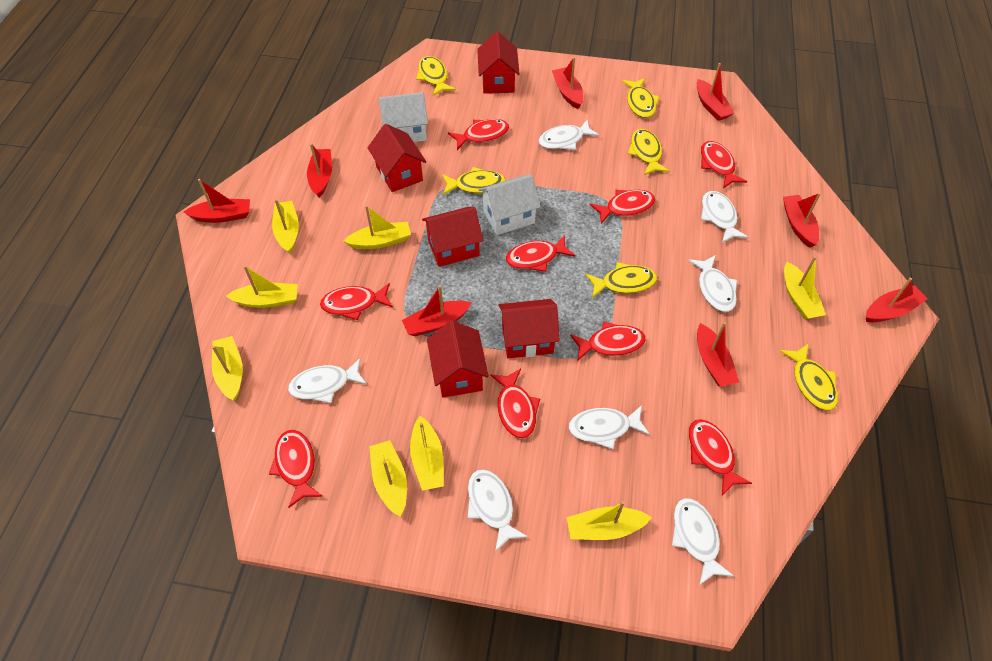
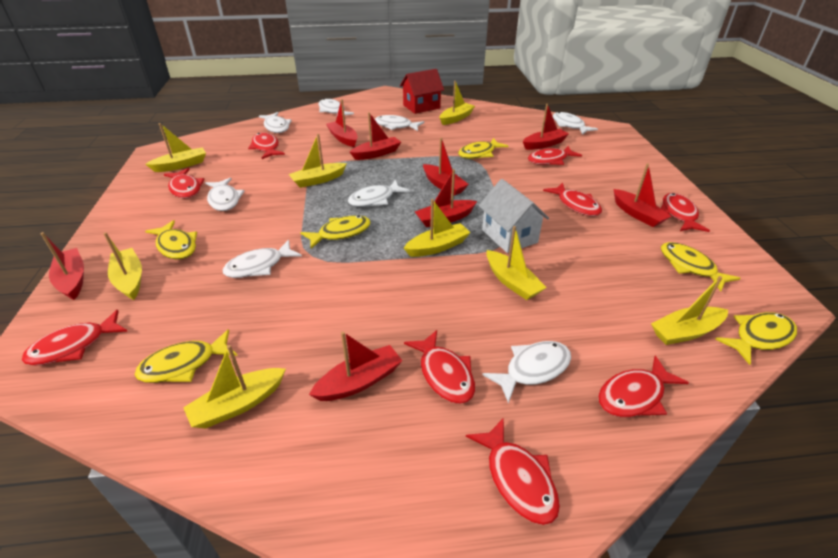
red house: [367,124,426,192] [422,207,483,267] [427,320,489,398] [477,31,520,94] [498,299,560,358] = 5 -> [400,69,444,114] = 1
white fish: [288,358,367,403] [468,469,528,552] [538,119,599,150] [569,405,650,449] [672,498,734,586] [688,255,737,312] [701,191,748,243] = 7 -> [205,177,245,211] [223,240,302,278] [259,112,292,133] [318,99,354,119] [348,180,410,207] [375,115,424,131] [482,341,571,403] [553,112,598,135] = 8
white house: [379,92,428,142] [479,175,541,235] = 2 -> [479,179,549,253] = 1

